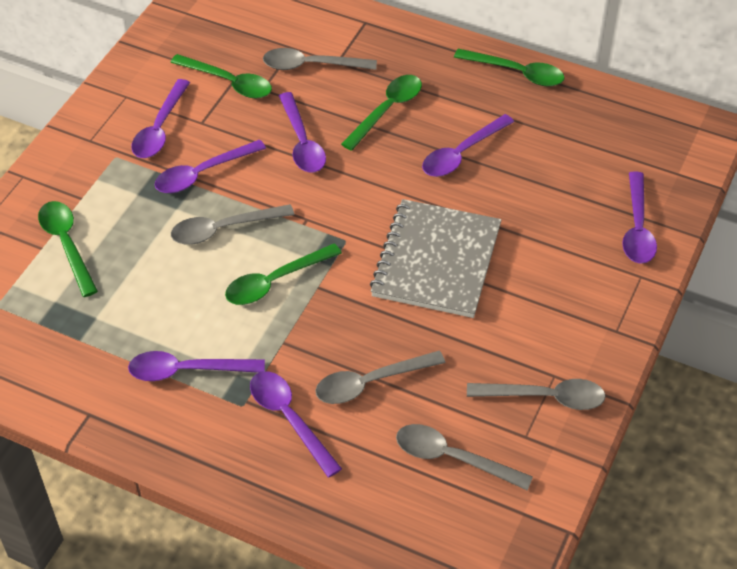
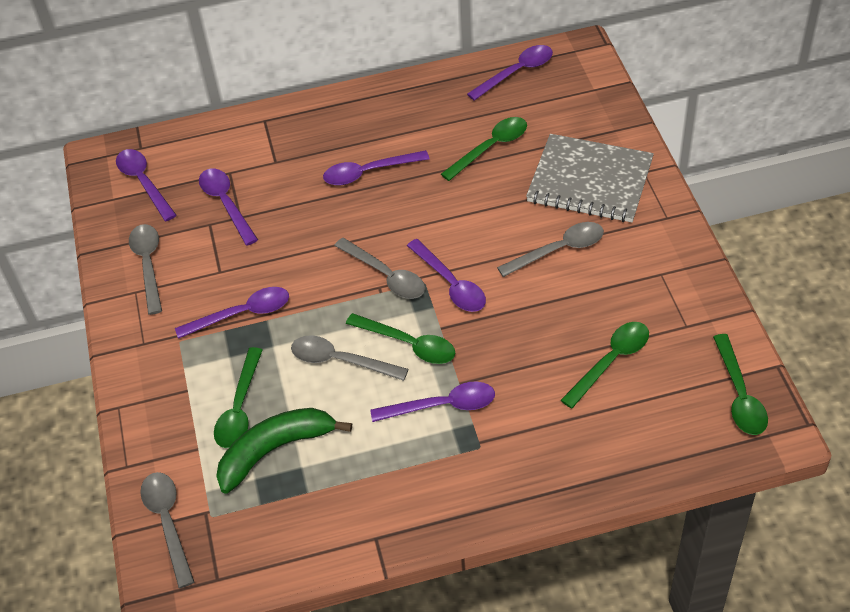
green banana: none = 0 -> [216,408,352,493] = 1

